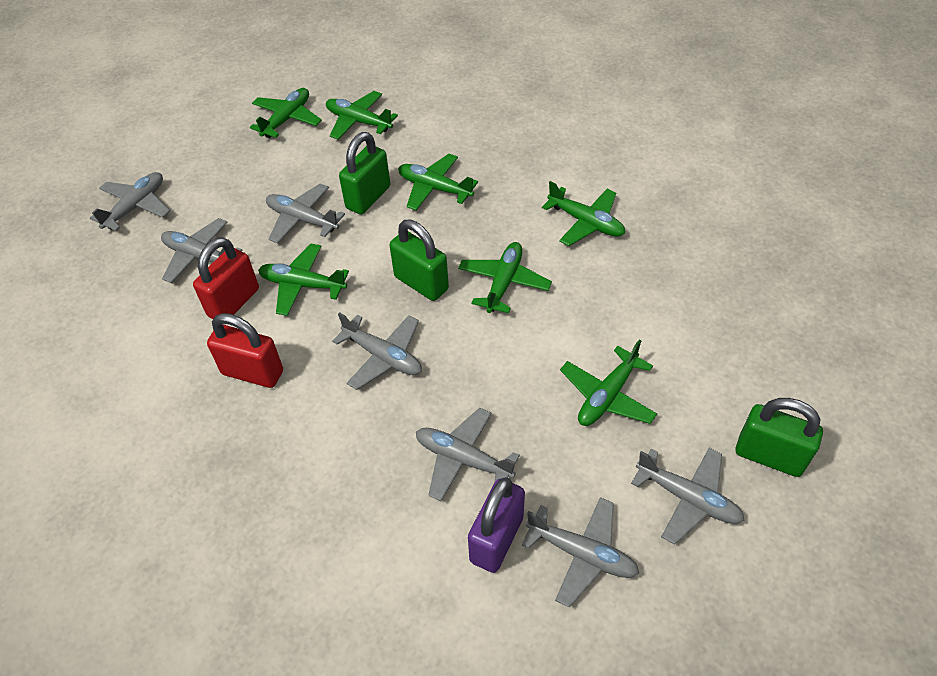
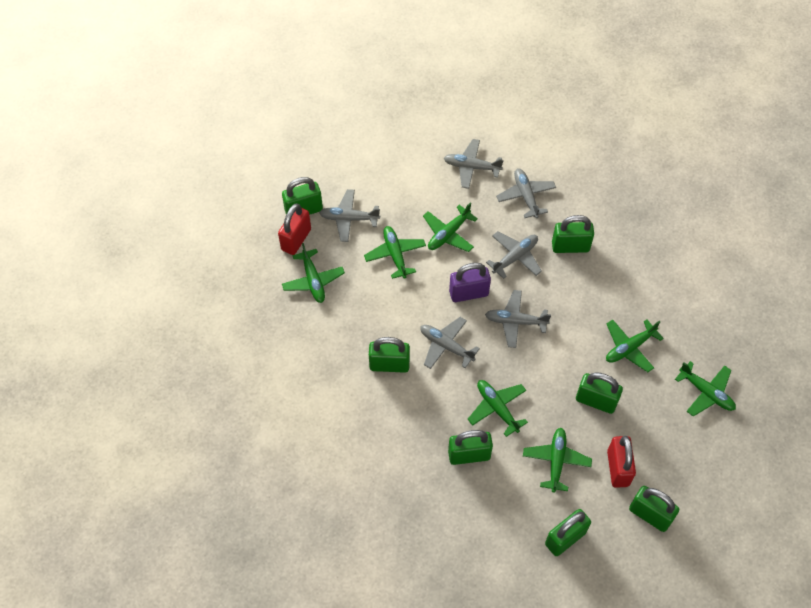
green padlock: [339,132,390,215] [389,220,449,301] [736,398,823,477] = 3 -> [282,177,323,215] [369,337,410,373] [448,430,493,465] [545,509,591,556] [552,215,594,253] [576,372,623,414] [629,486,679,532] = 7
grey plane: [90,172,170,231] [161,218,242,283] [266,184,345,244] [332,312,422,390] [416,408,520,501] [522,497,639,607] [631,448,745,545] = 7 -> [319,189,380,242] [420,317,480,369] [444,139,504,189] [485,290,551,348] [486,231,542,279] [496,168,556,218] = 6

